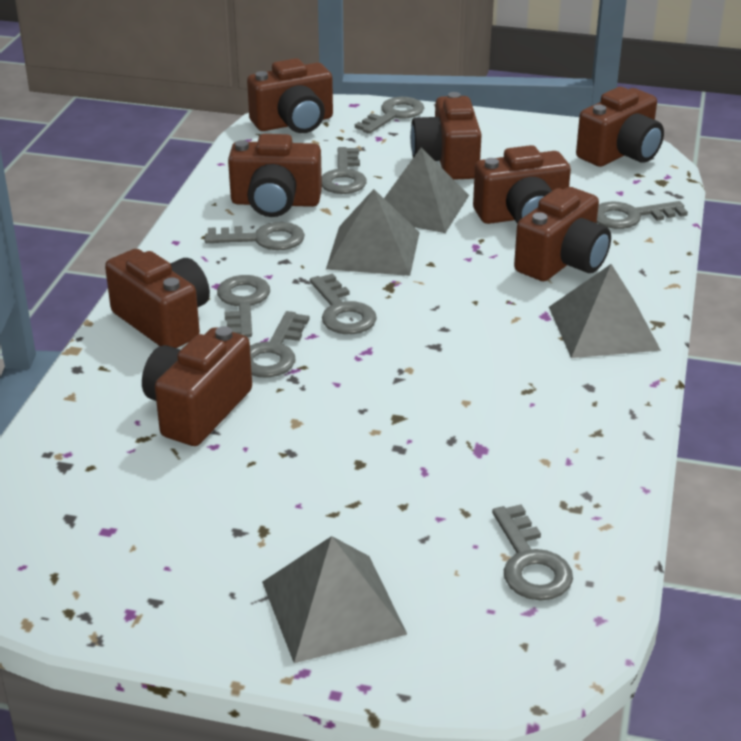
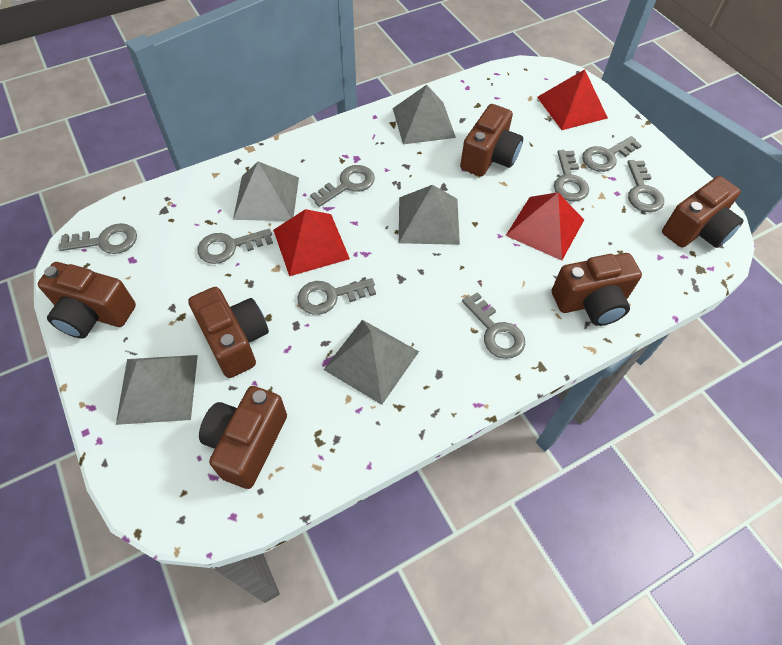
brown camera: [105,249,210,348] [142,326,252,446] [228,134,322,217] [247,58,333,133] [410,92,482,180] [473,145,571,224] [514,187,611,281] [576,87,664,167] = 8 -> [38,262,136,339] [188,287,269,378] [199,386,287,489] [460,104,523,177] [552,253,642,326] [662,176,744,248] = 6
grey pyramid: [262,536,407,663] [326,189,420,276] [384,147,469,233] [549,264,661,358] = 4 -> [116,355,198,425] [233,161,299,221] [323,320,419,405] [393,85,456,144] [399,185,460,245] = 5
red pyramid: none = 0 -> [273,209,350,276] [506,192,584,260] [537,69,608,130] = 3

